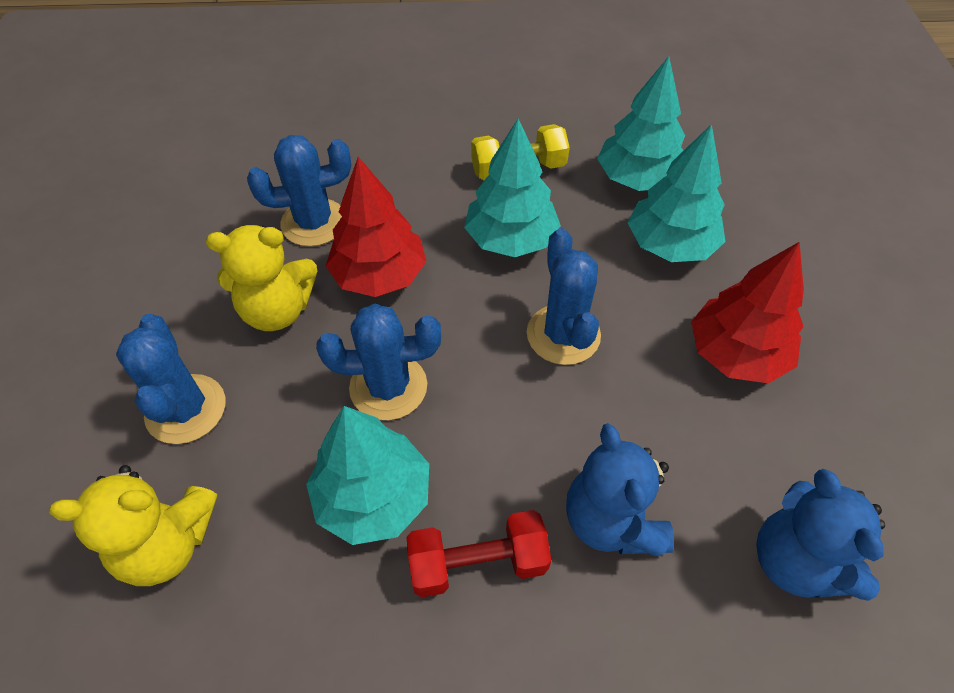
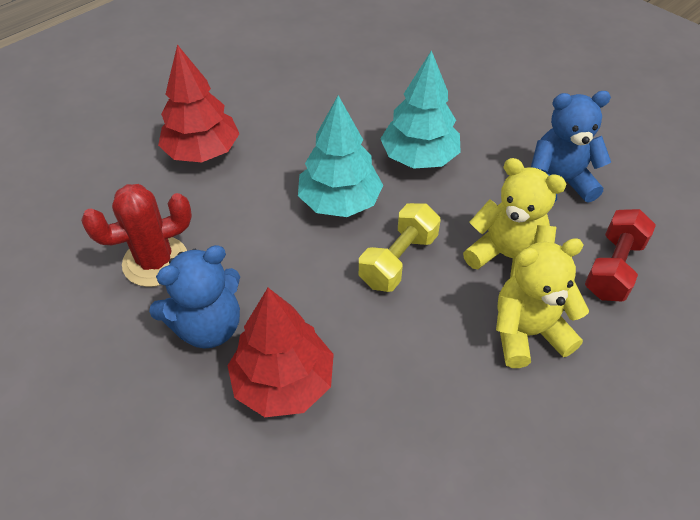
blue cactus: [116,314,226,444] [247,135,351,247] [316,304,441,420] [527,228,601,365] = 4 -> none = 0
red cactus: none = 0 -> [81,184,192,287] = 1
turquoise tree: [306,406,429,545] [464,119,561,257] [597,56,685,191] [628,124,726,262] = 4 -> [298,95,383,217] [380,50,461,169] = 2

